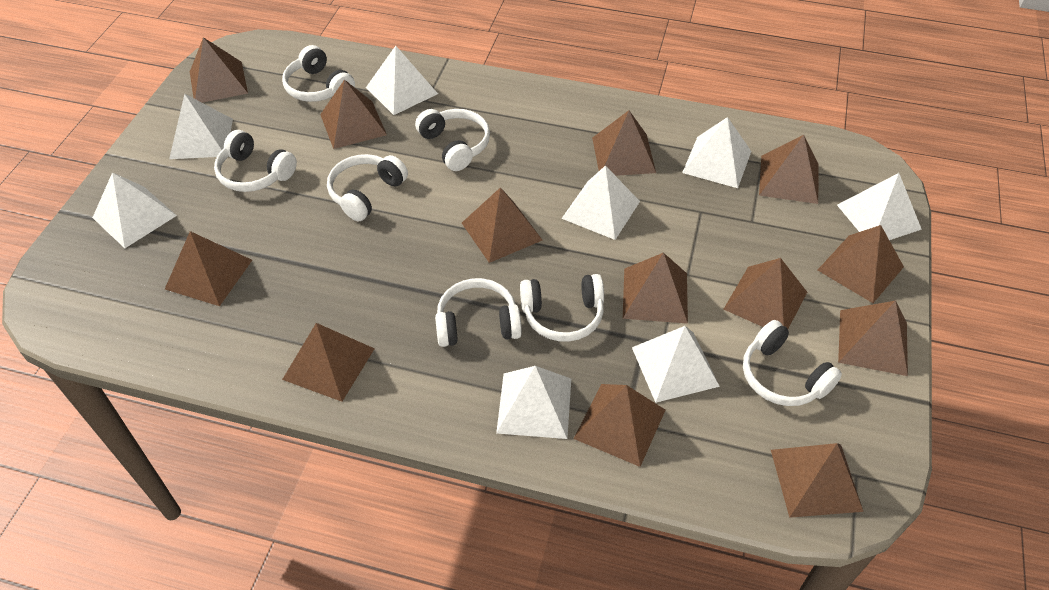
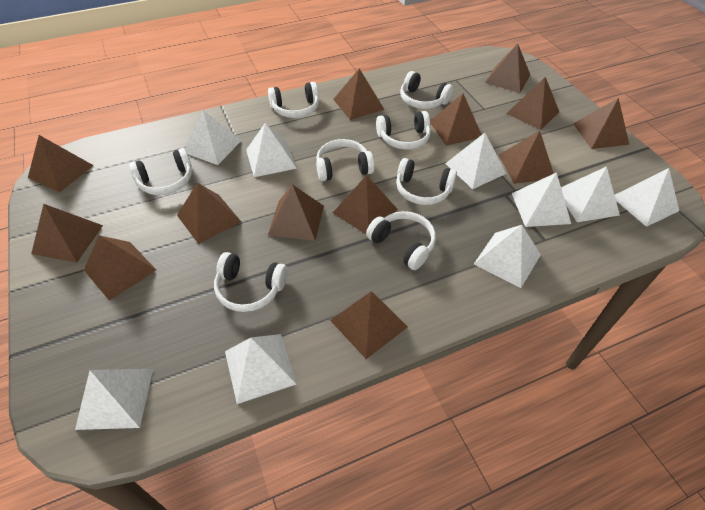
white headphones: [214,130,297,192] [282,45,355,102] [327,154,408,221] [415,109,490,171] [435,278,522,347] [520,274,604,342] [743,320,842,406] = 7 -> [129,148,192,195] [214,252,288,312] [268,82,319,118] [316,139,375,181] [366,211,436,270] [376,111,431,150] [396,158,457,205] [400,71,453,109] = 8
white pyramid: [92,172,177,248] [169,94,233,159] [366,46,438,115] [496,366,571,439] [561,165,640,240] [632,326,720,403] [682,117,751,188] [837,173,922,240] = 8 -> [75,369,153,430] [185,110,242,165] [225,334,296,404] [246,123,297,177] [445,133,506,189] [474,225,541,288] [512,172,571,227] [561,166,620,222] [615,168,679,227] = 9

